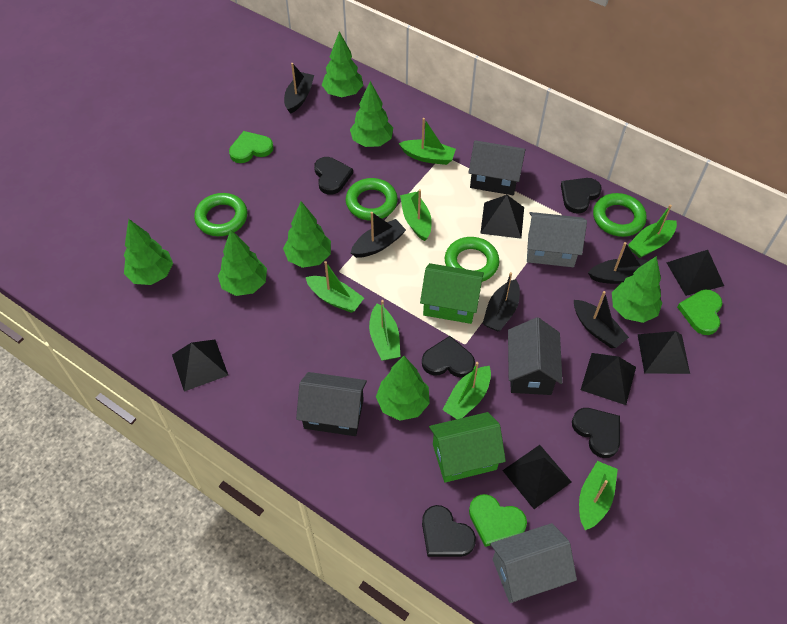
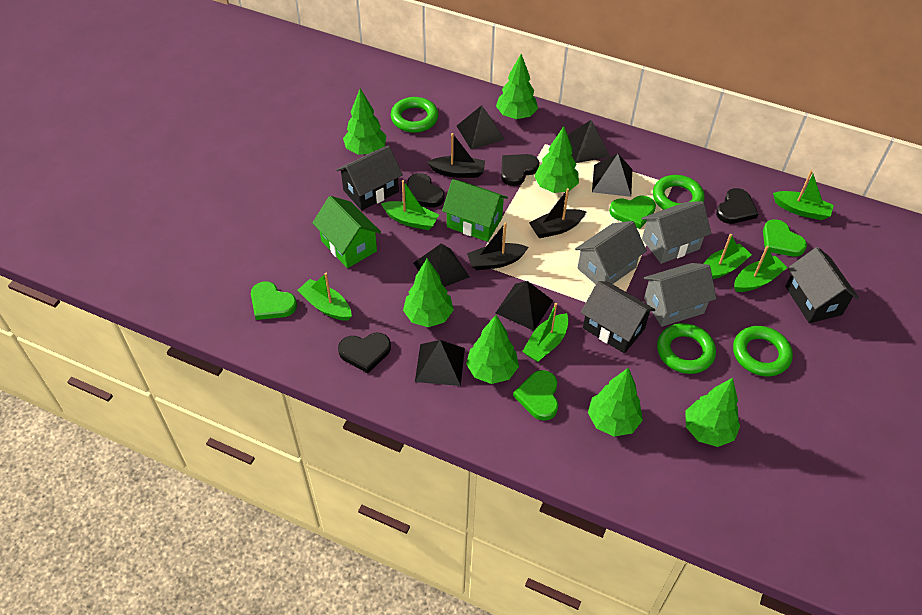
black boat: [284,63,314,114] [351,212,406,258] [482,272,520,331] [574,291,629,348] [588,242,648,284] = 5 -> [427,133,485,178] [467,223,529,271] [529,188,586,238] = 3
black heart: [314,157,353,195] [422,336,475,378] [422,505,476,557] [561,178,602,214] [572,408,620,458] = 5 -> [338,333,391,373] [405,173,444,208] [501,154,539,186] [716,188,758,224] = 4
green boat: [306,261,364,313] [369,300,401,360] [399,118,456,165] [400,189,432,241] [443,362,491,419] [579,461,618,530] [628,205,677,258] = 7 -> [298,273,352,321] [381,180,439,230] [522,303,569,362] [704,234,752,279] [734,246,788,292] [773,170,834,220] = 6
green heart: [229,131,274,163] [469,494,527,547] [677,290,723,335] = 3 -> [251,281,297,320] [513,370,558,421] [609,196,656,229] [763,219,807,256] = 4
grey house: [490,523,577,603] [527,212,587,267] = 2 -> [575,221,647,284] [642,201,711,264] [644,263,717,327] = 3

